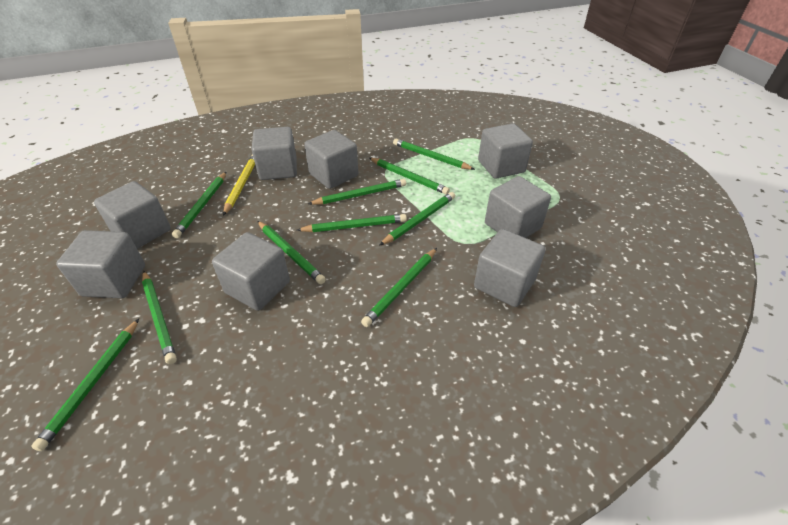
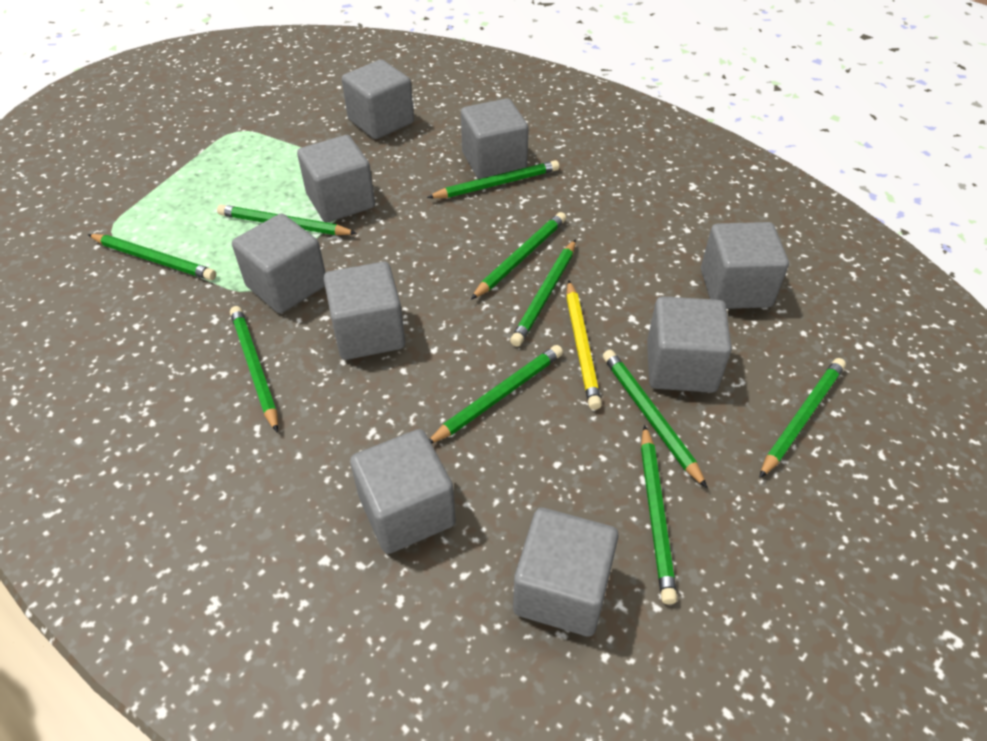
grey cube: [56,230,145,298] [94,181,171,249] [212,232,290,311] [252,127,297,180] [304,130,359,189] [474,229,545,307] [478,123,533,179] [485,176,551,238] = 8 -> [232,213,326,313] [297,135,375,222] [324,262,405,360] [342,60,414,139] [350,429,456,554] [461,98,529,179] [513,508,619,636] [647,296,732,393] [701,222,789,309] = 9

